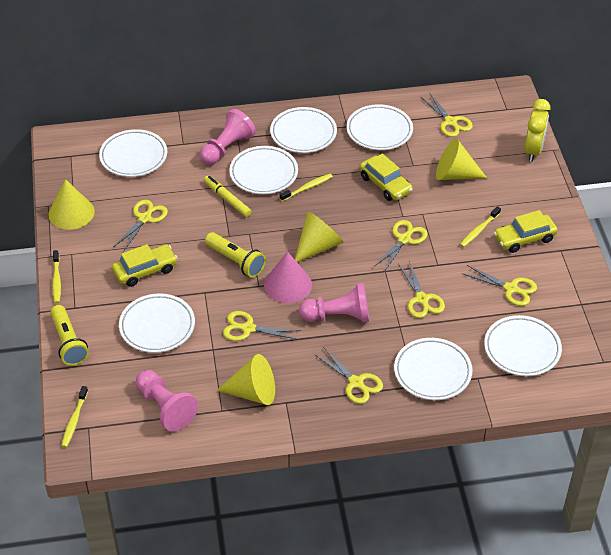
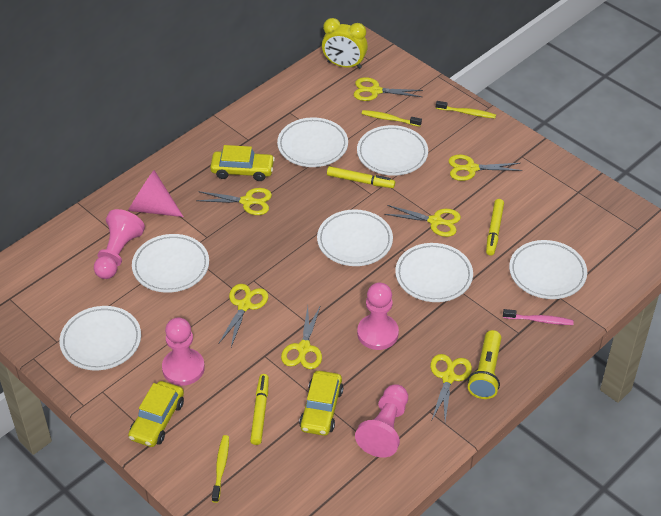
pink pawn: [136,370,198,431] [200,109,256,165] [299,283,369,322] = 3 -> [94,209,145,279] [162,318,205,386] [355,384,408,458] [357,283,399,350] = 4
pink toothbrush: none = 0 -> [503,309,574,325] = 1
yellow cone: [48,179,95,230] [217,354,275,405] [295,211,343,262] [436,139,487,180] = 4 -> none = 0
yellow flashlight: [50,305,89,366] [205,232,266,278] = 2 -> [468,330,501,399] = 1
yellow marker: [204,176,252,217] = 1 -> [250,374,269,445] [327,166,395,188] [486,199,504,256] = 3
yellow toothbrush: [52,250,61,303] [61,386,88,448] [280,174,333,201] [460,206,501,247] = 4 -> [212,435,229,503] [362,110,422,127] [436,101,496,118] = 3

